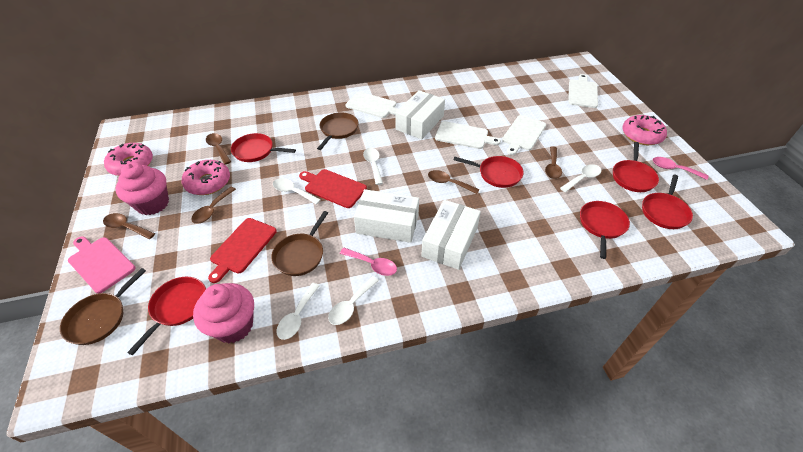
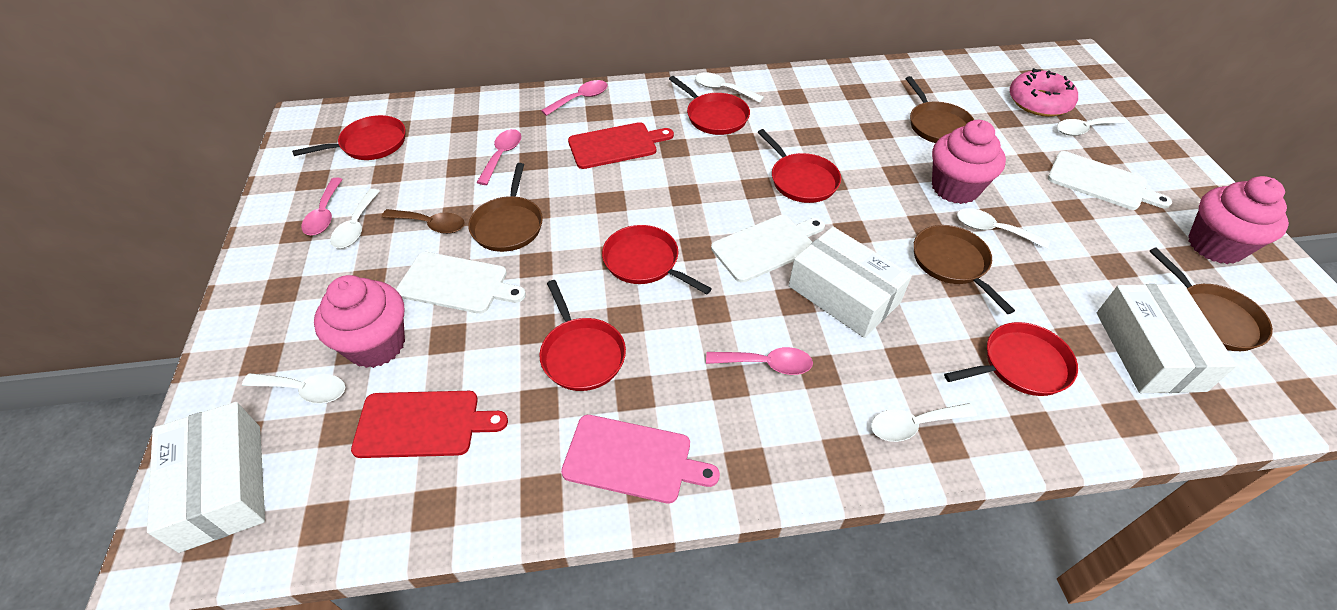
brown pan: [60,268,146,345] [271,211,328,276] [317,112,359,150] = 3 -> [468,163,543,252] [906,76,974,143] [913,225,1015,314] [1149,248,1273,351] = 4
brown spoon: [103,213,155,239] [191,187,236,224] [206,133,231,165] [428,170,480,194] [545,147,562,179] = 5 -> [382,209,465,234] = 1
pink cupcake: [116,162,169,215] [193,283,254,343] = 2 -> [314,275,405,368] [932,120,1006,204] [1188,176,1289,264] = 3
pink donut: [104,143,153,176] [182,160,230,195] [622,115,667,145] = 3 -> [1009,68,1078,117] = 1
pink spoon: [340,248,397,276] [653,157,708,180] = 2 -> [301,178,343,235] [476,129,521,185] [541,80,607,116] [706,347,813,375] = 4
white cutting board: [345,92,398,118] [435,121,501,149] [502,115,546,155] [568,74,598,108] = 4 -> [396,252,526,314] [711,215,825,283] [1048,151,1172,210] = 3
white spoon: [273,178,321,205] [276,283,320,340] [328,276,379,325] [363,148,383,185] [560,164,601,192] = 5 -> [242,373,345,404] [330,189,380,248] [695,72,764,103] [871,403,977,442] [957,208,1050,249] [1057,116,1126,136] = 6

